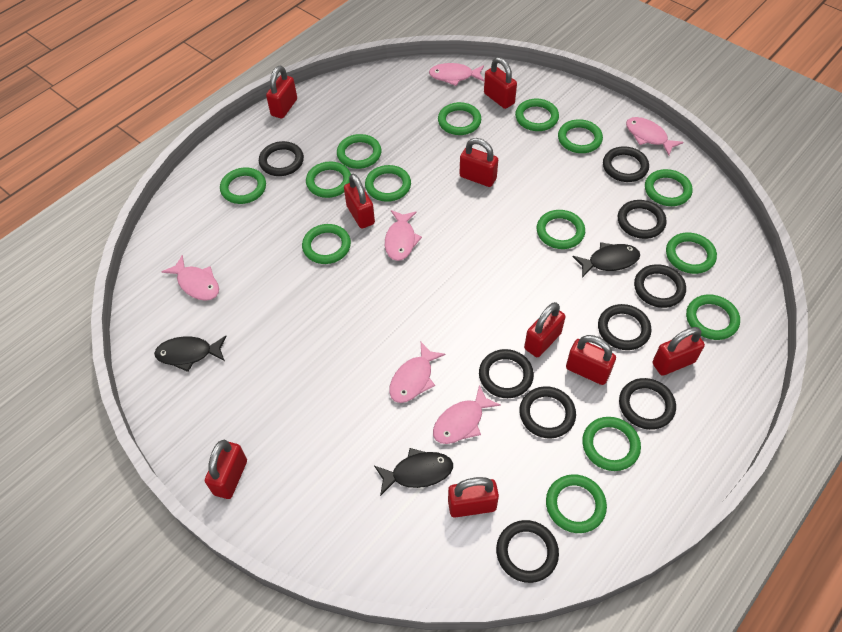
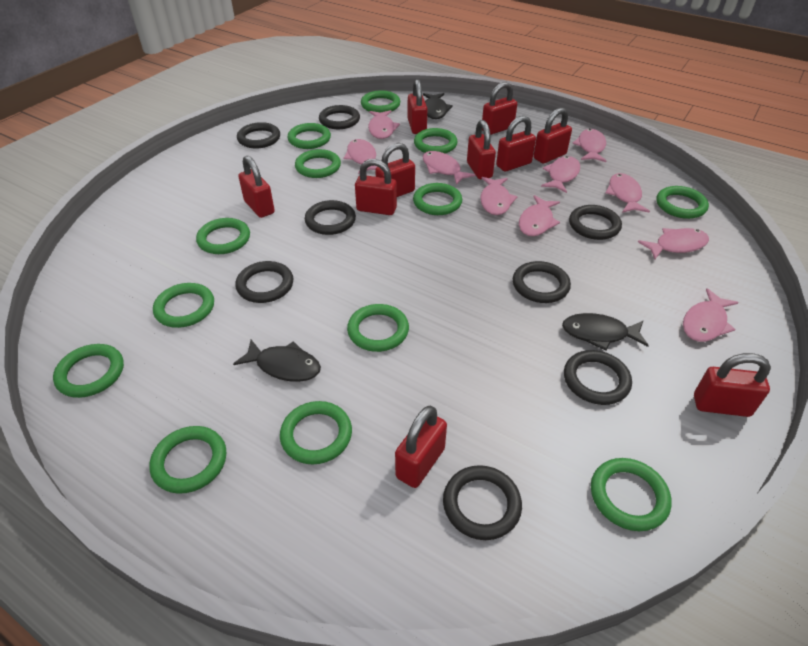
black ring: [259,141,304,176] [479,349,534,398] [496,520,559,583] [519,386,576,438] [598,304,651,350] [603,147,649,182] [618,200,667,239] [619,378,676,430] [634,264,686,308] = 9 -> [235,261,293,303] [237,122,280,149] [305,200,356,235] [319,105,360,129] [443,465,522,540] [513,261,571,303] [564,350,632,405] [569,205,622,240] = 8
green ring: [220,167,266,204] [302,224,351,264] [306,162,351,198] [337,134,381,169] [365,165,411,202] [438,102,481,135] [515,99,559,131] [537,210,585,249] [546,474,607,533] [558,119,603,153] [582,417,641,471] [645,169,693,206] [666,233,717,274] [686,295,740,340] = 14 -> [53,344,124,398] [149,426,226,494] [153,283,214,328] [196,218,250,254] [280,401,352,464] [287,123,331,149] [295,149,341,178] [347,304,409,352] [361,90,400,113] [413,183,462,215] [414,128,458,153] [591,458,672,531] [657,186,709,219] = 13
pink fish: [162,255,219,301] [385,210,422,261] [389,342,446,403] [429,63,484,86] [433,385,501,444] [626,117,684,155] = 6 -> [344,139,378,174] [368,110,400,139] [423,151,476,185] [480,177,517,215] [519,195,560,236] [541,156,580,193] [572,129,606,162] [606,173,650,213] [638,228,709,259] [683,288,739,342] = 10
red padlock: [205,440,247,499] [266,66,297,119] [344,174,375,229] [448,477,499,518] [460,138,498,187] [484,57,517,109] [524,302,565,357] [566,335,616,385] [653,327,705,376] = 9 -> [238,156,275,218] [355,159,397,215] [375,143,415,197] [395,406,447,488] [408,79,427,134] [467,120,496,179] [482,82,517,135] [496,116,536,172] [533,108,572,164] [694,353,771,417] = 10

